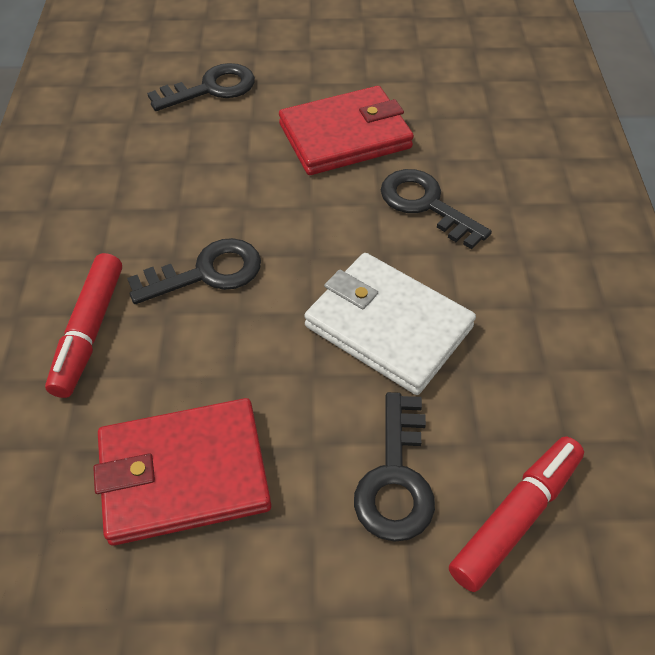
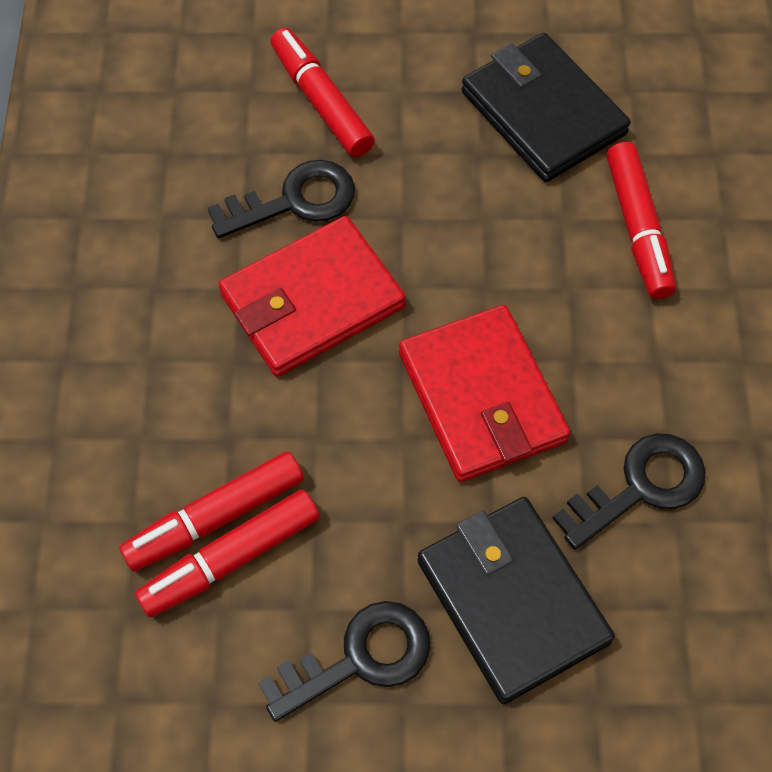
black key: [127,238,261,304] [147,63,255,111] [354,392,435,542] [381,169,492,249] = 4 -> [208,160,355,239] [258,601,430,722] [552,433,706,550] = 3
black wallet: none = 0 -> [417,497,615,704] [461,32,631,182] = 2
red marker: [45,253,122,398] [449,437,584,592] = 2 -> [119,451,304,572] [135,489,320,618] [271,28,375,157] [606,142,676,299] = 4
white wallet: [304,253,476,395] = 1 -> none = 0

